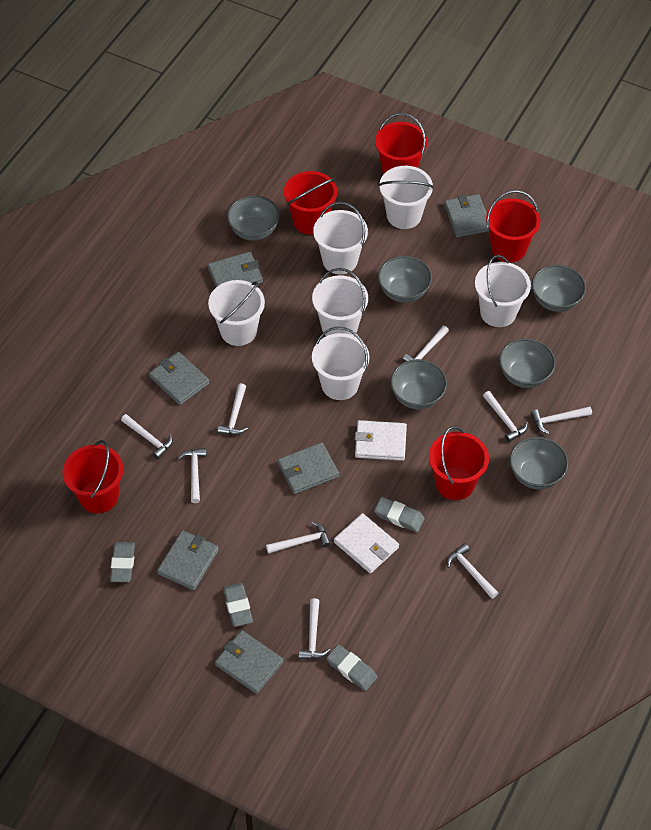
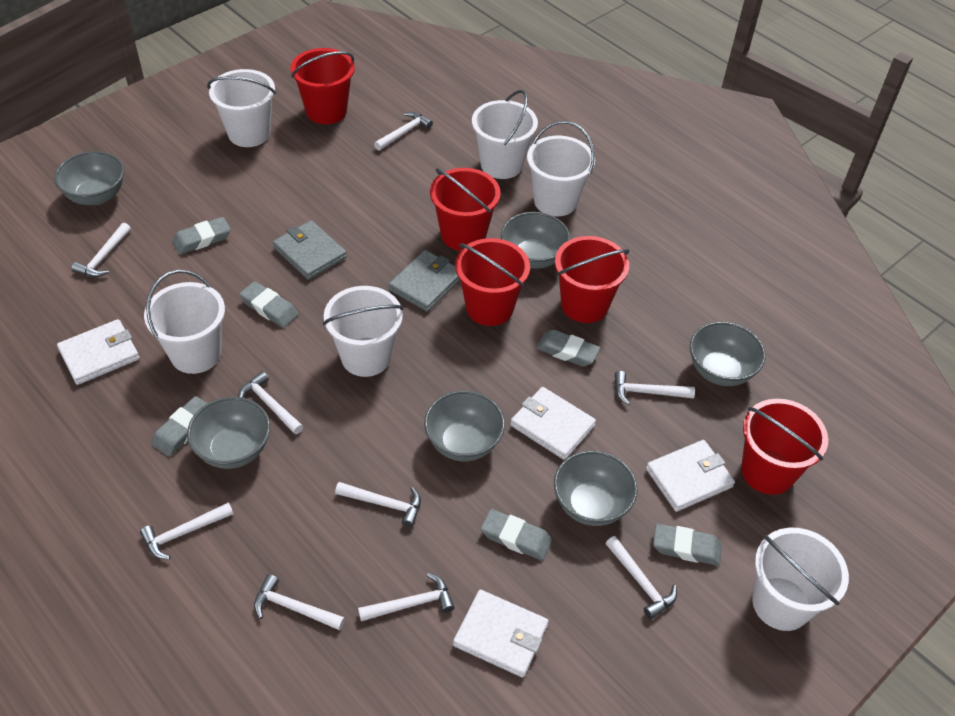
grey eraser: [110,542,135,582] [223,583,253,627] [326,644,377,691] [374,497,425,532] = 4 -> [152,396,208,456] [172,217,231,254] [239,281,298,328] [481,509,552,561] [536,329,600,367] [653,523,722,566] = 6
grey wallet: [149,352,210,405] [157,530,219,590] [208,252,263,287] [215,630,284,694] [278,442,339,494] [444,194,489,237] = 6 -> [273,220,347,280] [388,250,460,312] = 2
white wallet: [334,513,399,573] [355,420,407,461] = 2 -> [57,319,139,385] [453,590,549,678] [510,387,596,460] [646,440,735,512] = 4

